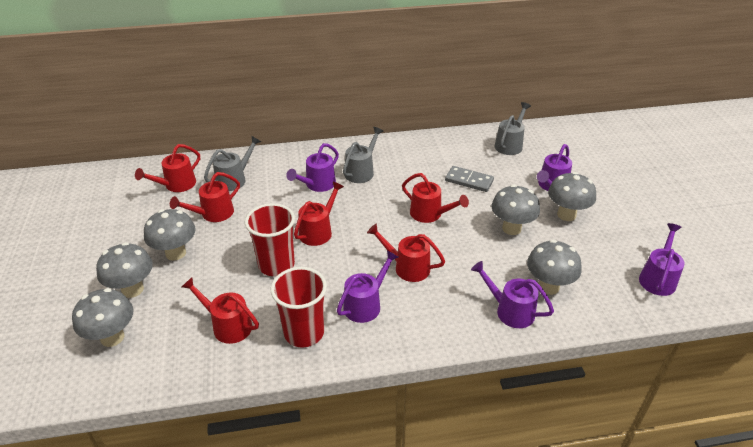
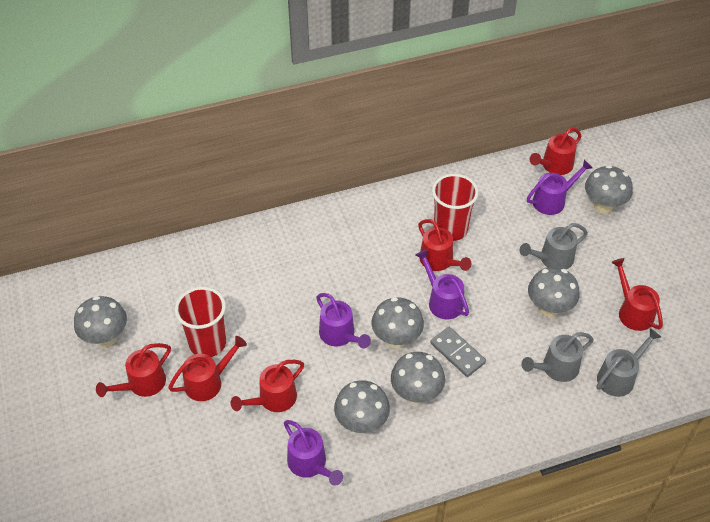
purple watering can: [286,143,339,192] [337,250,398,323] [471,261,554,328] [537,144,572,191] [639,223,685,296] = 5 -> [284,420,343,486] [316,293,371,348] [416,249,469,319] [527,160,593,215] = 4

